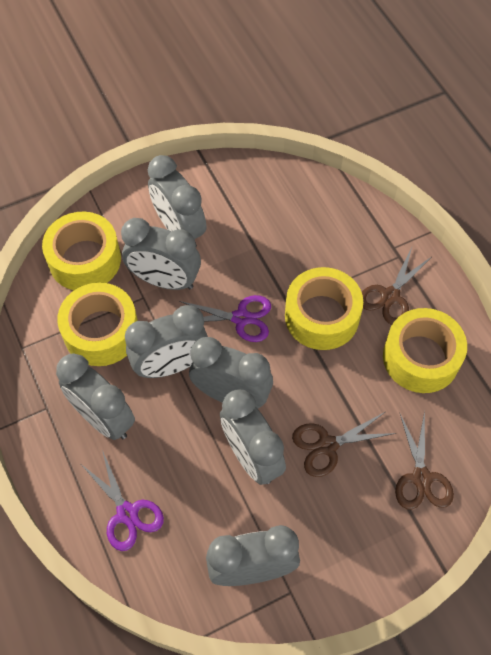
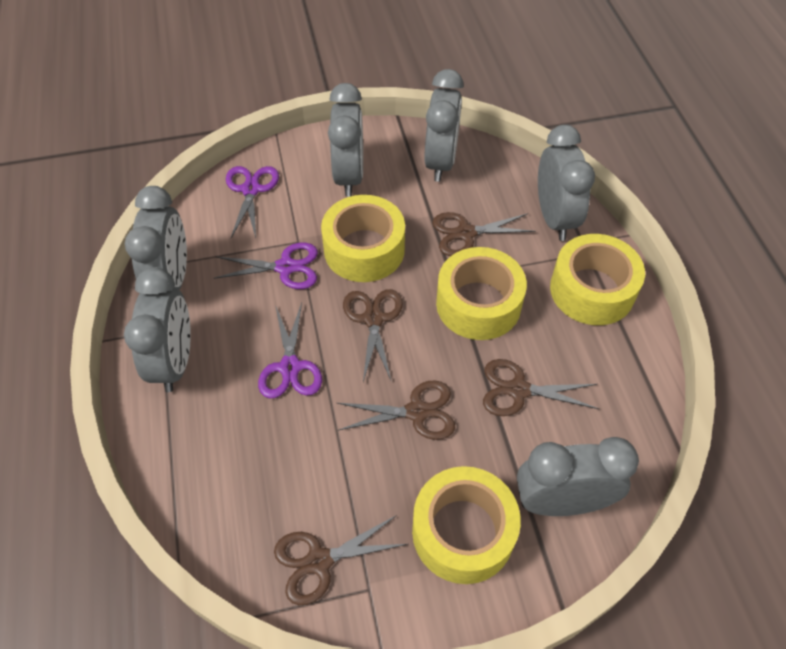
brown scissors: [292,412,396,477] [362,248,431,325] [395,411,454,509] = 3 -> [274,515,408,605] [337,380,455,440] [343,289,403,382] [432,212,536,256] [483,359,599,416] = 5
grey clock: [56,353,135,440] [121,218,201,290] [125,305,208,378] [148,155,207,247] [189,337,273,409] [206,525,300,586] [220,389,286,485] = 7 -> [124,267,191,392] [125,186,187,290] [328,83,363,197] [424,69,464,182] [517,437,639,516] [538,125,595,241] = 6
purple scissors: [81,450,164,551] [179,295,271,342] = 2 -> [214,242,318,289] [226,166,279,238] [258,302,322,398] = 3

